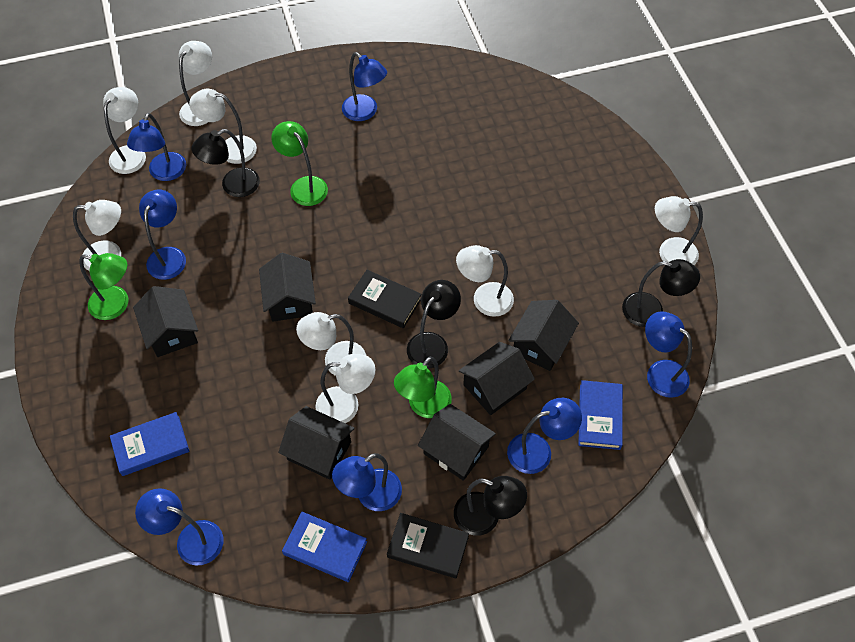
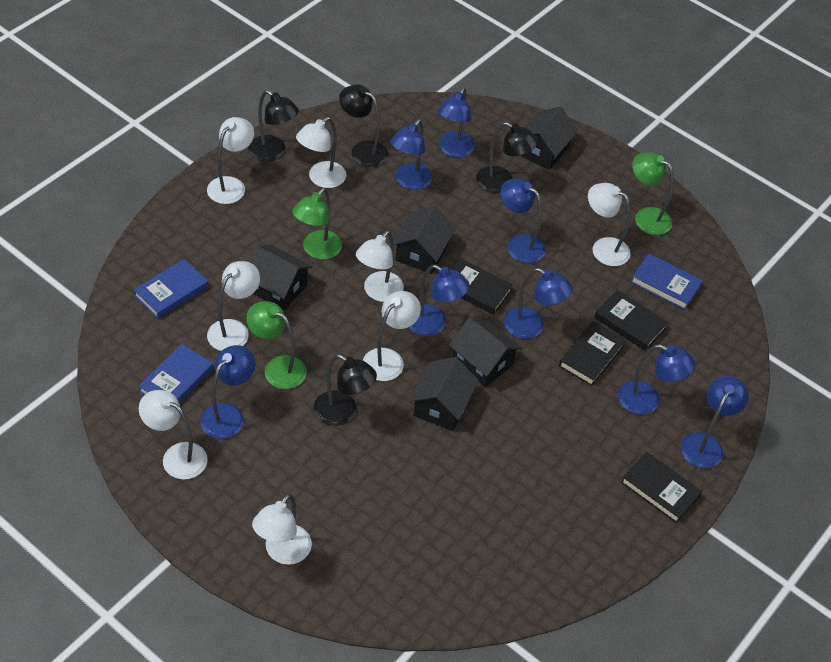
black book: [348,270,422,328] [387,513,469,578] = 2 -> [451,258,513,315] [559,321,626,386] [594,290,668,351] [621,452,702,523] = 4
black house: [133,286,198,357] [259,253,316,322] [278,406,355,480] [418,404,496,481] [459,342,535,415] [508,300,579,371] = 6 -> [249,245,313,311] [393,205,456,274] [409,357,479,431] [449,317,522,387] [521,106,578,170] = 5
blue lamp: [127,113,186,181] [135,488,223,566] [139,189,186,280] [332,453,402,511] [342,52,387,121] [507,398,582,474] [645,311,692,398] = 7 -> [200,345,255,439] [390,119,433,190] [409,265,470,336] [437,87,475,157] [500,178,545,263] [504,268,573,339] [618,344,695,415] [681,376,749,469] = 8

